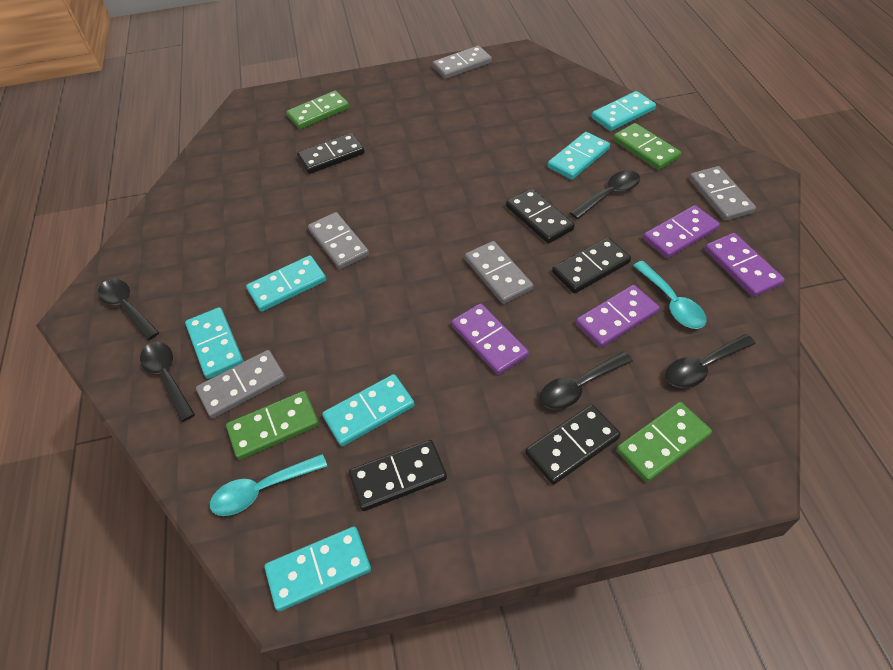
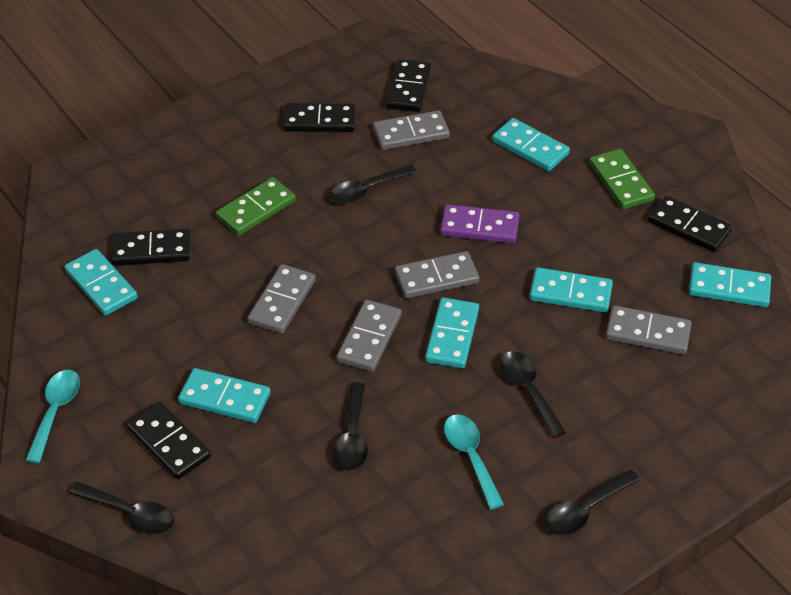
green domino: [226,391,319,460] [286,91,350,129] [613,123,681,170] [616,402,712,482] = 4 -> [216,177,296,236] [589,149,655,209] = 2
purple domino: [451,303,529,375] [576,285,660,348] [643,205,720,258] [705,233,785,297] = 4 -> [440,204,519,243] = 1

